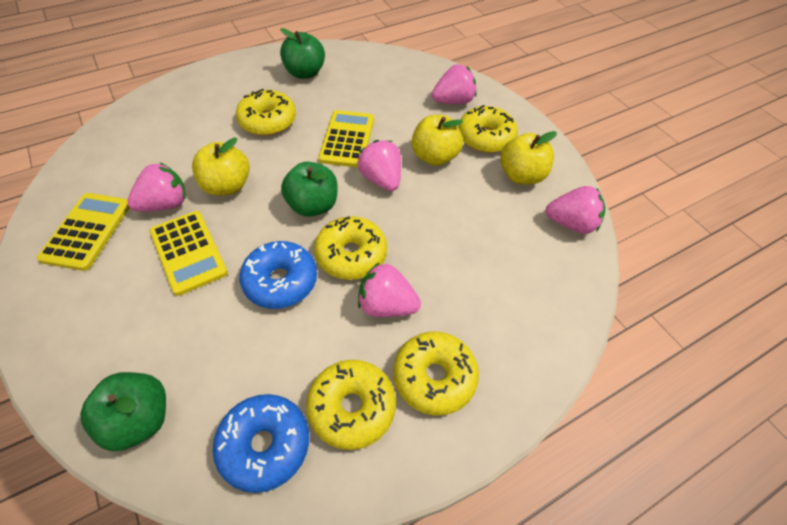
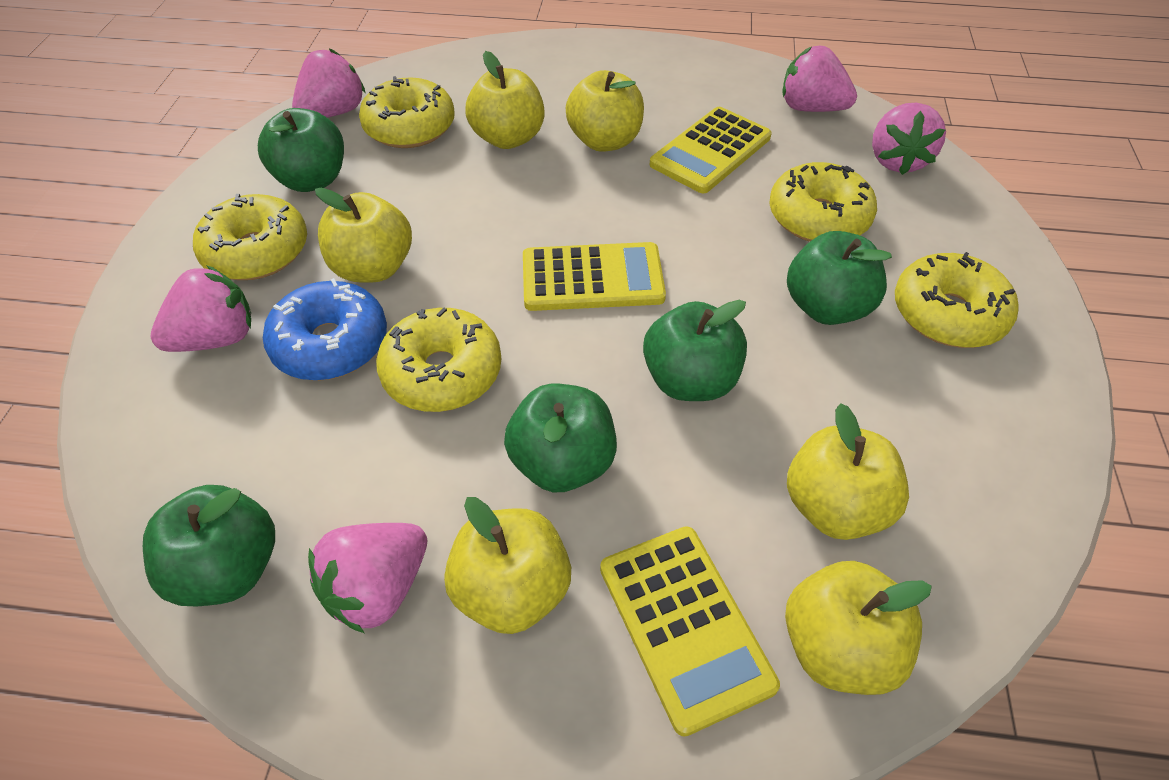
blue donut: [213,394,309,493] [239,241,317,309] = 2 -> [263,278,387,381] = 1
green apple: [80,372,166,451] [280,28,325,79] [281,162,338,217] = 3 -> [143,485,275,606] [258,108,344,192] [504,384,617,493] [643,300,747,401] [787,231,892,325] = 5
yellow apple: [192,138,250,196] [411,115,463,166] [500,131,557,185] = 3 -> [315,188,412,283] [444,497,571,634] [465,51,545,149] [566,70,644,152] [785,561,932,695] [787,403,909,540] = 6

